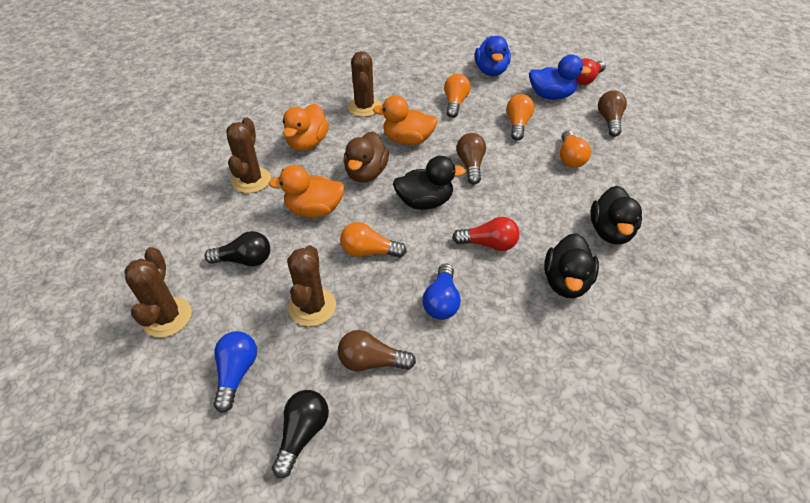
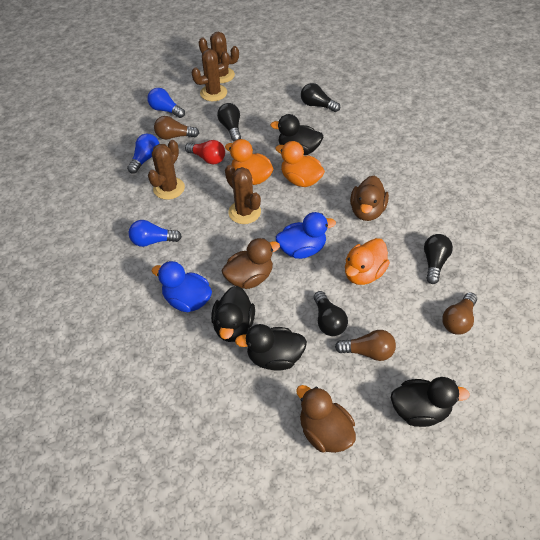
black duck: [393,156,466,210] [544,233,599,298] [590,186,642,244] = 3 -> [211,286,255,342] [235,324,307,371] [270,114,323,155] [391,377,470,427] = 4
black light bulb: [205,231,270,267] [272,390,329,478] = 2 -> [217,103,241,141] [301,83,340,112] [314,291,348,336] [424,234,453,284] = 4
blue light bulb: [213,331,257,413] [422,264,461,320] = 2 -> [127,134,159,174] [129,220,182,247] [147,88,185,118] = 3
brown duck: [343,132,389,183] = 1 -> [222,238,280,289] [296,385,356,453] [350,176,389,221] = 3
orange light bulb: [340,222,407,258] [444,74,471,118] [506,94,534,141] [560,130,591,168] = 4 -> none = 0
red light bulb: [452,217,520,251] [576,58,606,85] = 2 -> [185,140,225,164] = 1

